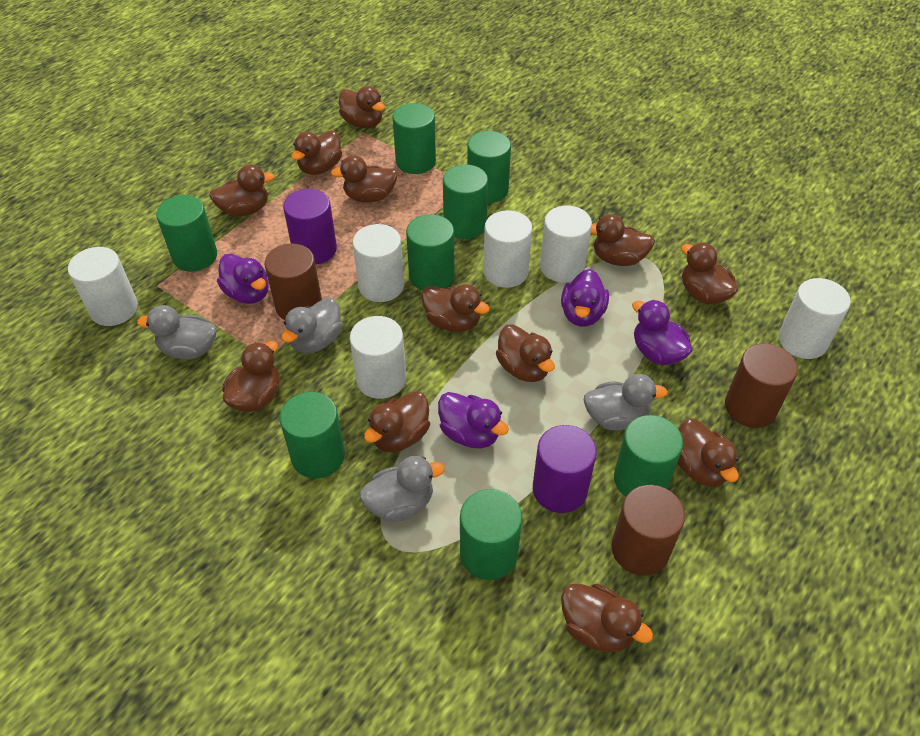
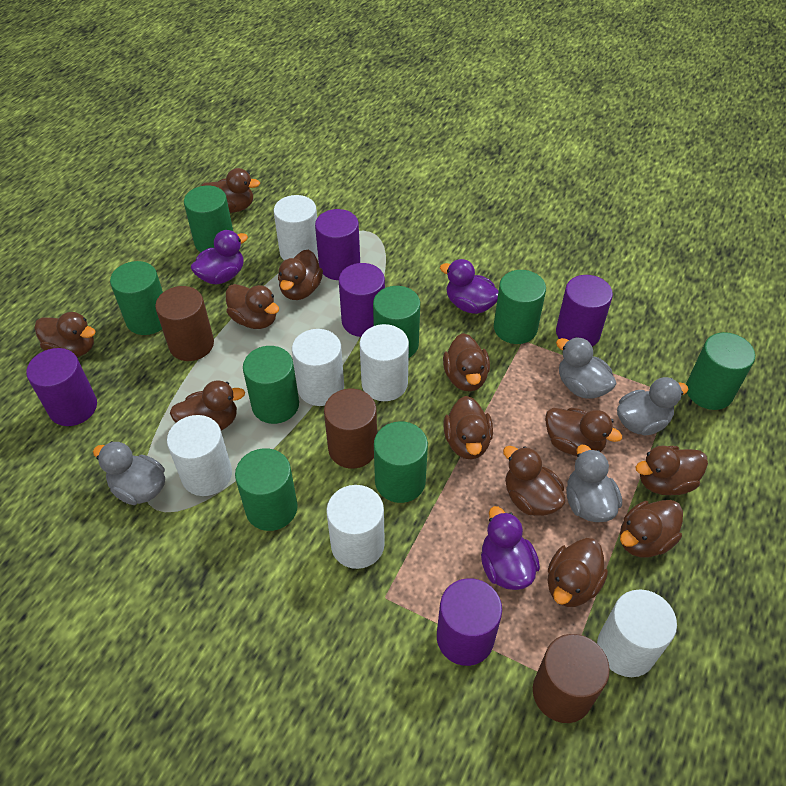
purple cylinder: [283,189,337,265] [533,425,597,513] = 2 -> [26,348,97,426] [315,209,360,280] [339,263,385,337] [437,578,502,666] [556,275,613,346] = 5
purple duck: [217,254,269,304] [438,392,509,448] [561,269,609,327] [632,300,693,365] = 4 -> [190,230,248,285] [440,259,499,314] [481,506,540,590] = 3

